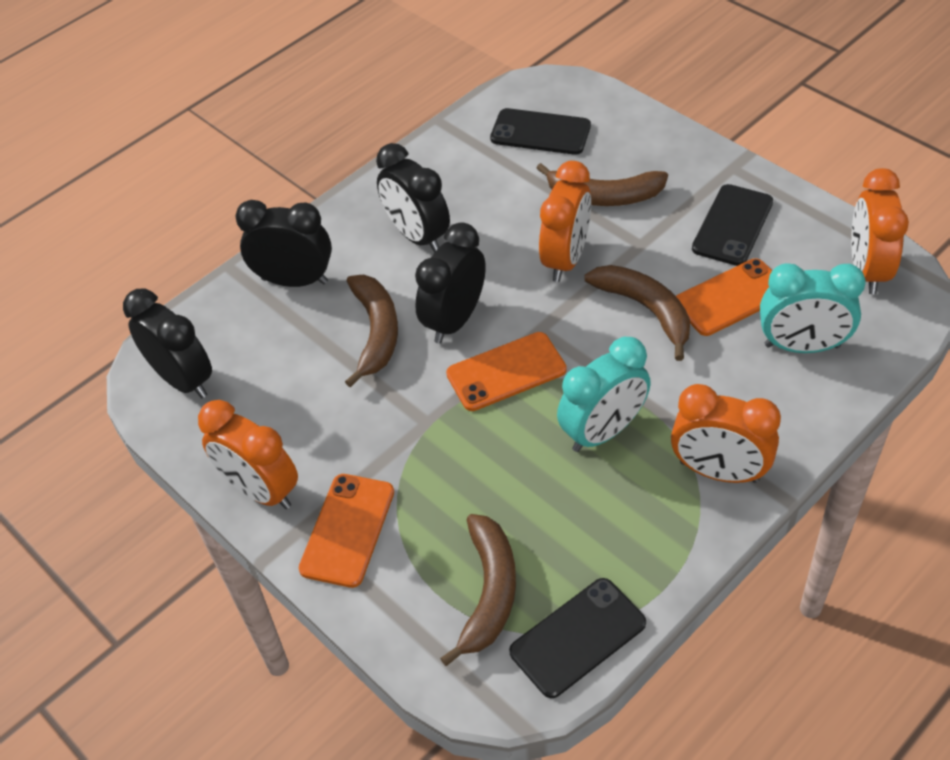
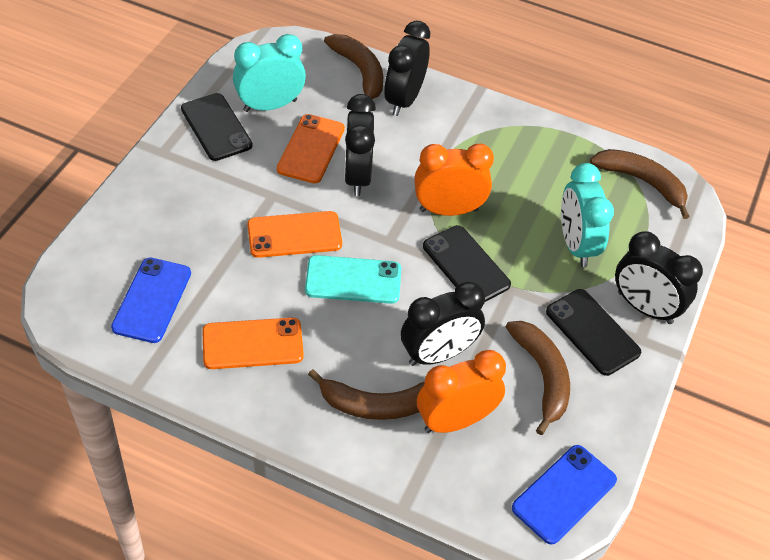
blue phone: none = 0 -> [111,257,191,343] [512,445,617,545] = 2
orange clock: [198,400,298,509] [539,161,591,282] [671,384,781,483] [851,168,909,294] = 4 -> [414,144,494,216] [417,350,506,433] = 2
turquoise phone: none = 0 -> [305,255,401,304] = 1

